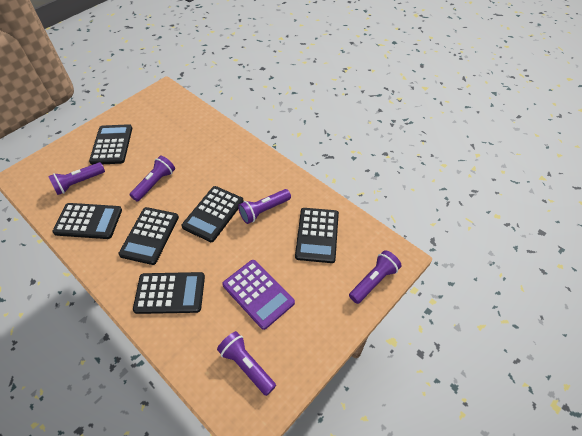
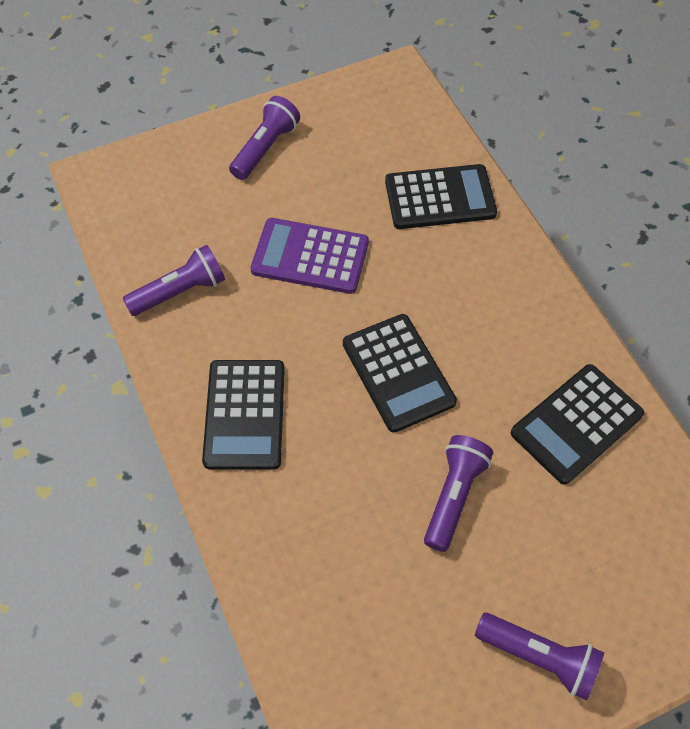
black calculator: [52,203,122,239] [89,124,132,165] [118,207,179,265] [133,272,205,314] [181,186,244,242] [295,208,339,263] = 6 -> [202,360,285,469] [343,314,457,433] [385,164,497,229] [511,364,644,485] = 4
purple flashlight: [48,162,105,195] [130,155,175,202] [217,331,276,396] [238,189,291,224] [349,250,402,304] = 5 -> [122,245,225,316] [229,96,300,180] [424,435,493,552] [475,613,604,700] = 4

